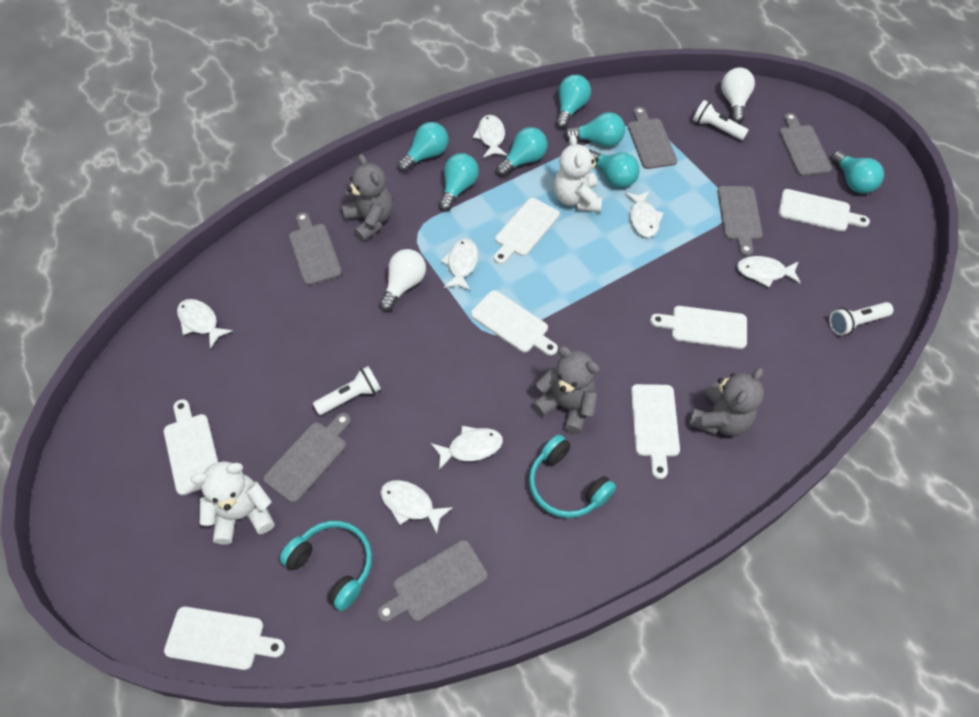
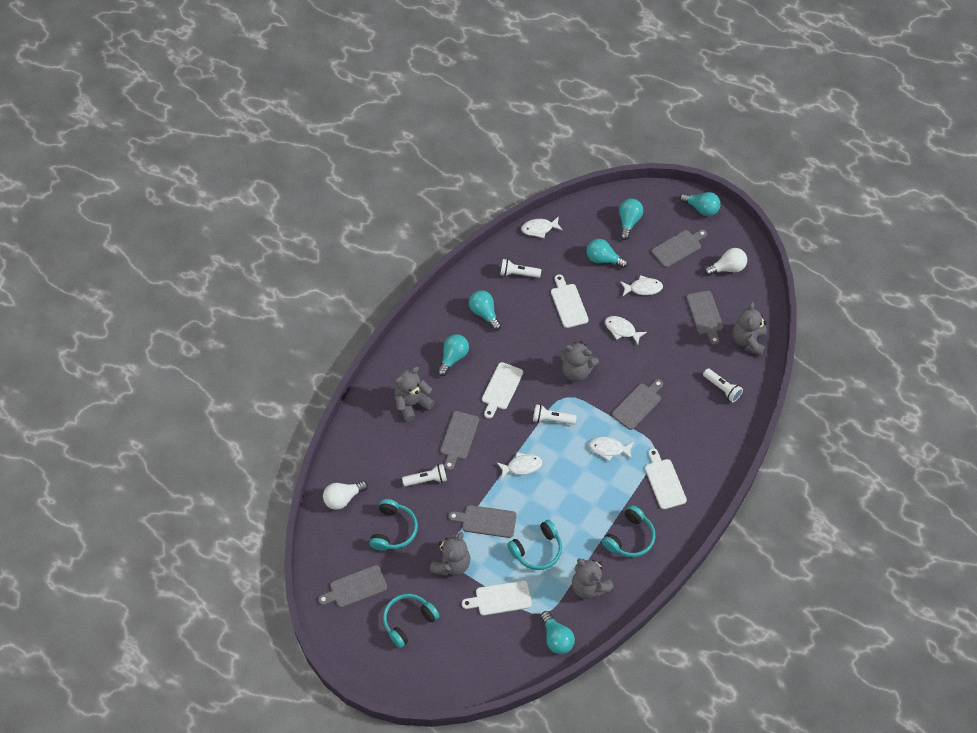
grey teddy bear: [342,154,393,242] [532,346,600,434] [688,368,764,436] = 3 -> [395,367,435,422] [430,532,470,576] [559,341,599,382] [572,558,614,599] [733,302,767,356] = 5
turquoise headphones: [280,521,372,611] [529,435,616,518] = 2 -> [370,499,418,551] [383,594,439,648] [507,520,562,570] [602,505,655,557] = 4
turquoise light bulb: [398,122,449,172] [439,153,479,211] [496,127,548,177] [556,75,591,129] [564,112,625,147] [591,151,640,188] [831,150,884,194] = 7 -> [437,334,469,376] [469,290,501,331] [540,611,575,654] [587,239,628,268] [619,199,643,240] [680,192,721,216] = 6
white cutting board: [164,399,218,495] [164,607,285,670] [471,290,558,356] [494,198,560,264] [631,384,680,479] [650,306,747,349] [778,189,870,232] = 7 -> [462,580,532,615] [482,362,523,419] [551,274,589,328] [645,448,687,509] = 4
white fish: [177,299,233,349] [380,480,453,534] [431,426,503,470] [441,239,478,291] [473,115,507,158] [625,191,664,238] [737,256,801,287] = 7 -> [497,452,542,479] [521,216,563,238] [589,437,634,461] [605,316,647,345] [620,275,663,296] = 5
white flashlight: [313,366,381,415] [693,100,749,140] [829,302,893,336] = 3 -> [402,464,447,486] [500,259,541,278] [533,404,577,425] [703,368,743,402] = 4
white teddy bear: [191,461,275,545] [554,134,602,212] = 2 -> none = 0

